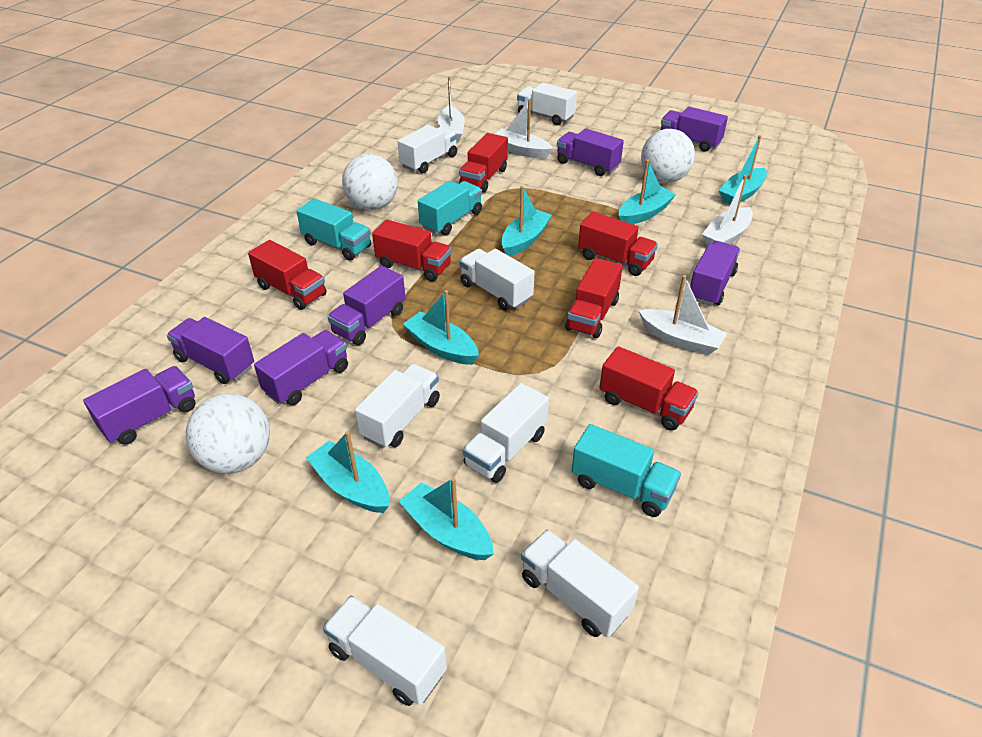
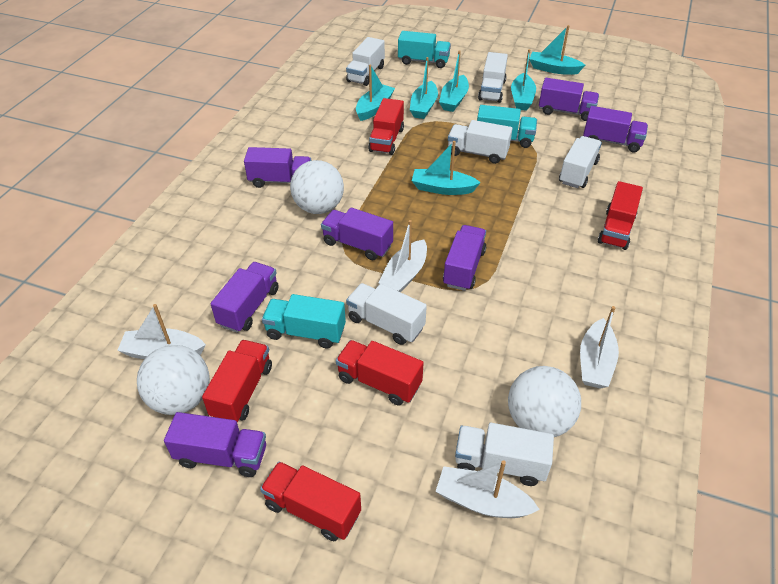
red truck: [248,240,327,310] [372,219,452,281] [459,133,508,193] [565,258,623,338] [578,212,658,276] [600,346,699,431] = 6 -> [202,340,272,422] [260,461,361,541] [336,340,424,405] [368,98,404,155] [598,181,643,250] = 5
white truck: [323,596,447,706] [355,364,440,448] [398,125,457,173] [459,249,535,311] [463,383,549,483] [517,83,577,125] [521,530,639,637] = 7 -> [346,37,385,86] [346,283,427,345] [448,120,513,164] [455,423,554,486] [478,52,508,103] [559,136,602,188] = 6

